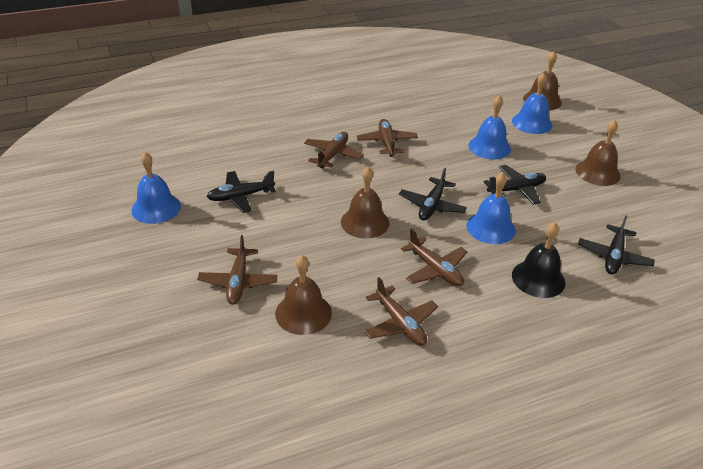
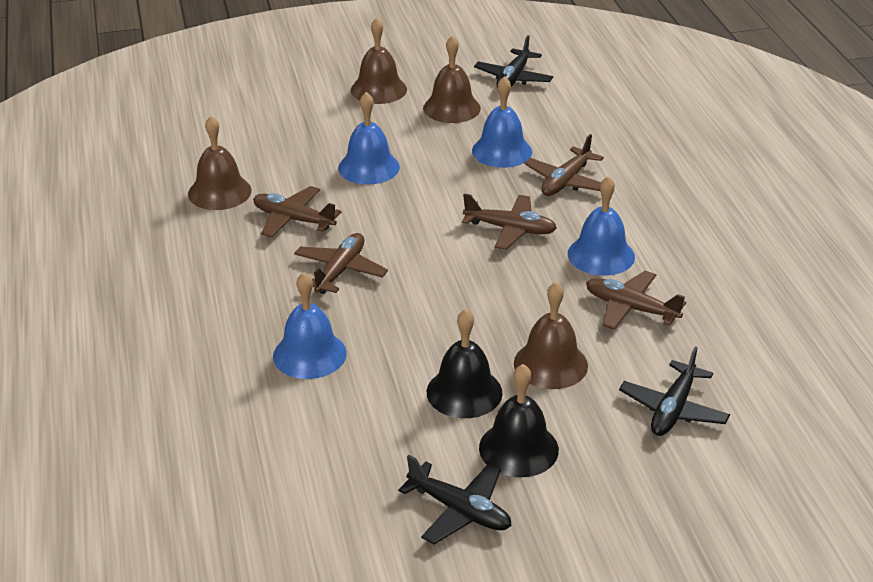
black bell: [512,222,565,298] = 1 -> [427,309,503,418] [479,364,559,477] = 2
black plane: [206,171,276,213] [399,168,467,220] [484,165,546,205] [578,215,655,274] = 4 -> [398,455,511,544] [474,35,553,88] [619,346,730,436] = 3

